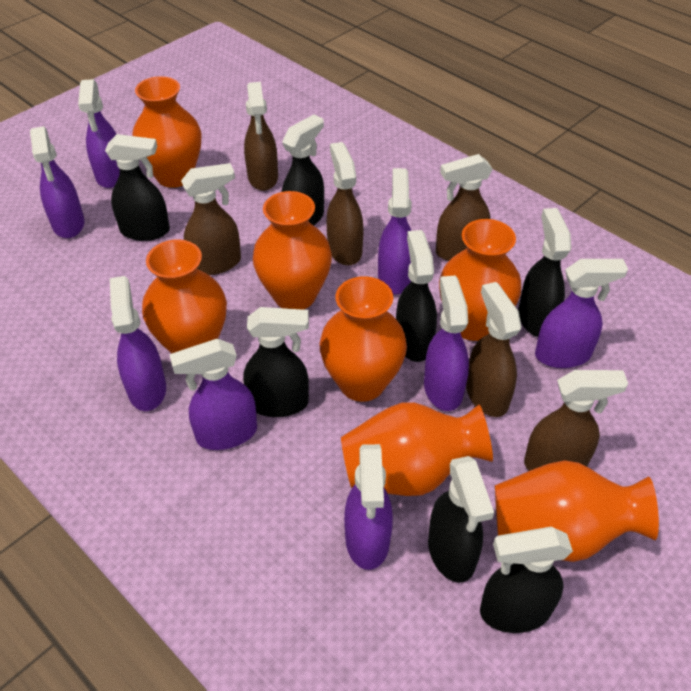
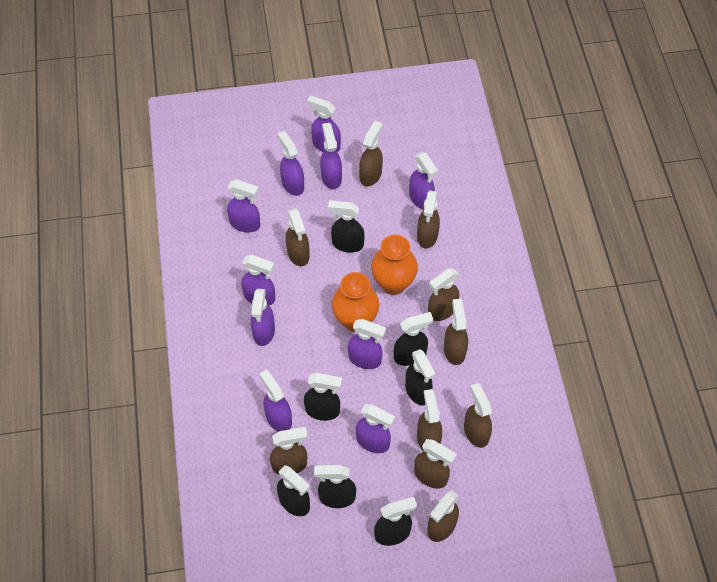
brown spray bottle: [181,163,241,275] [244,82,278,191] [327,142,364,265] [436,154,493,261] [466,282,522,417] [524,370,628,471] = 6 -> [270,427,308,475] [286,208,310,266] [359,120,383,186] [414,439,457,489] [417,190,440,248] [417,389,442,452] [427,490,459,542] [428,269,459,321] [444,299,468,365] [464,383,492,448] = 10
orange vase: [132,76,202,188] [142,239,227,354] [253,191,332,310] [320,276,407,402] [341,402,493,496] [439,219,521,341] [495,460,659,562] = 7 -> [332,272,379,332] [371,235,418,295] = 2
purple spray bottle: [30,126,84,238] [78,79,120,188] [110,276,166,411] [169,339,257,450] [344,444,393,570] [378,168,412,294] [424,276,469,411] [535,259,628,368] = 8 -> [227,179,260,232] [241,254,275,305] [251,289,275,346] [259,370,292,432] [277,131,304,196] [307,96,341,152] [320,123,342,189] [348,319,386,369] [356,404,395,453] [409,152,438,209] = 10

